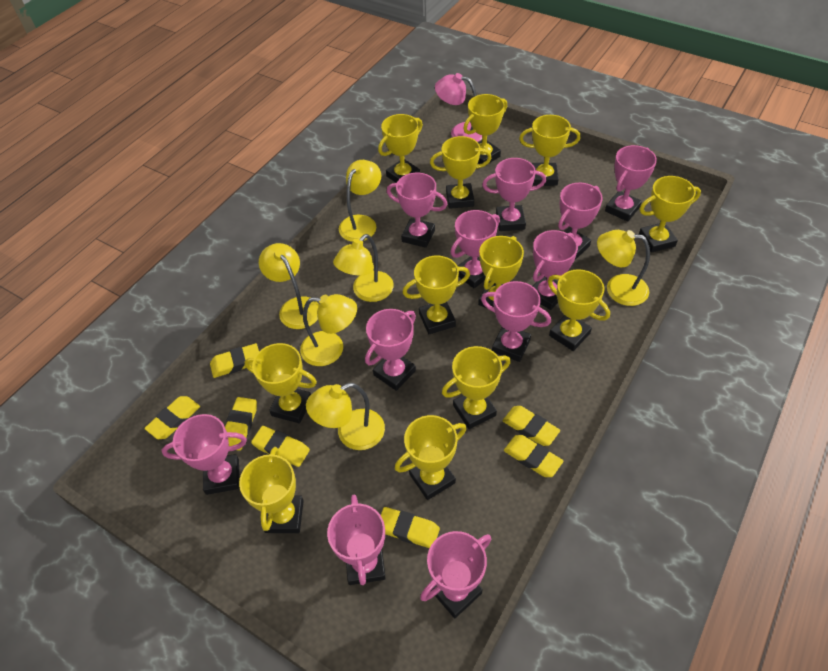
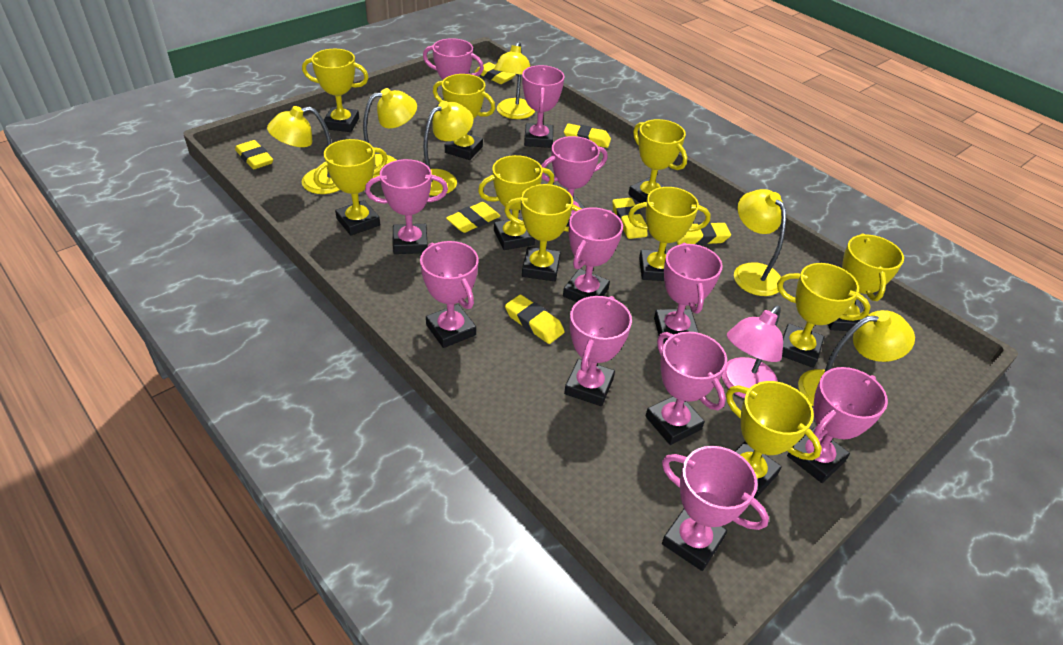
yellow trophy: [239,447,304,533] [244,343,317,424] [378,114,423,183] [395,415,466,500] [403,256,470,334] [430,136,492,209] [442,346,511,429] [463,94,507,164] [478,236,524,308] [519,115,580,186] [548,269,610,351] [639,176,701,253] = 12 -> [302,49,369,132] [314,139,388,236] [433,74,495,160] [478,155,554,250] [504,184,581,281] [628,119,687,203] [628,187,711,281] [726,381,822,499] [777,263,871,368] [828,234,904,331] = 10

